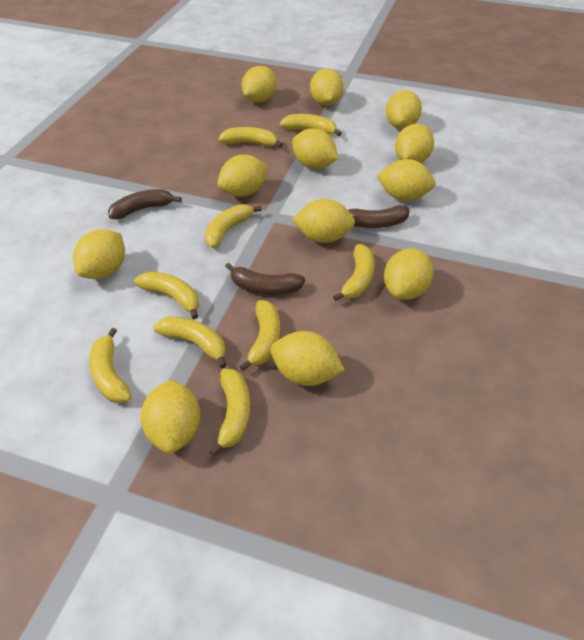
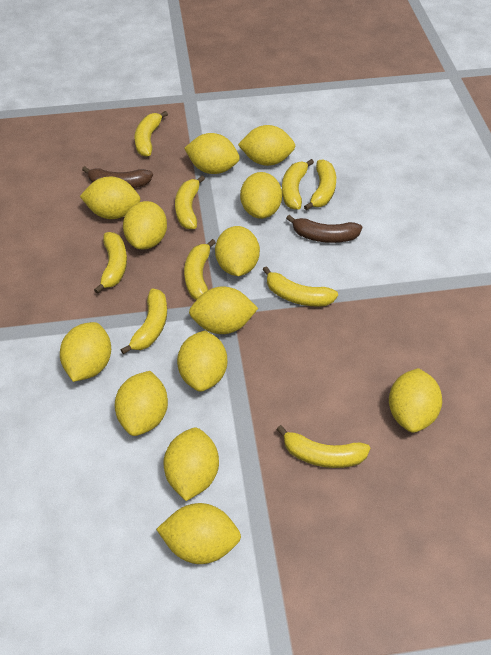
brown banana: [108,189,182,219] [225,263,305,295] [348,205,410,228] = 3 -> [82,166,153,188] [286,215,362,243] = 2
yellow lemon: [73,229,125,279] [141,380,200,453] [217,155,268,197] [242,66,277,103] [270,331,345,386] [292,128,338,169] [292,199,355,243] [310,68,344,106] [377,159,436,201] [384,248,433,300] [386,90,422,129] [395,124,434,163] = 12 -> [60,322,111,382] [80,177,140,219] [115,371,168,436] [123,201,167,249] [156,503,241,564] [163,428,219,501] [177,330,227,392] [184,133,240,174] [189,286,258,334] [215,226,260,276] [238,125,295,166] [240,172,282,219] [389,368,442,433] = 13

